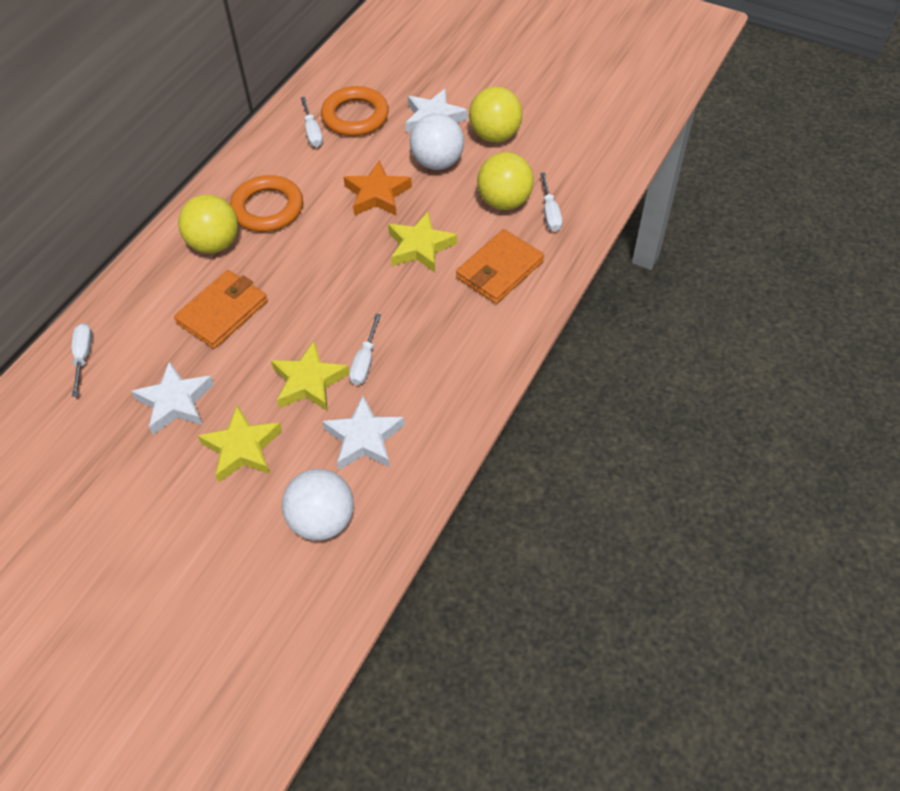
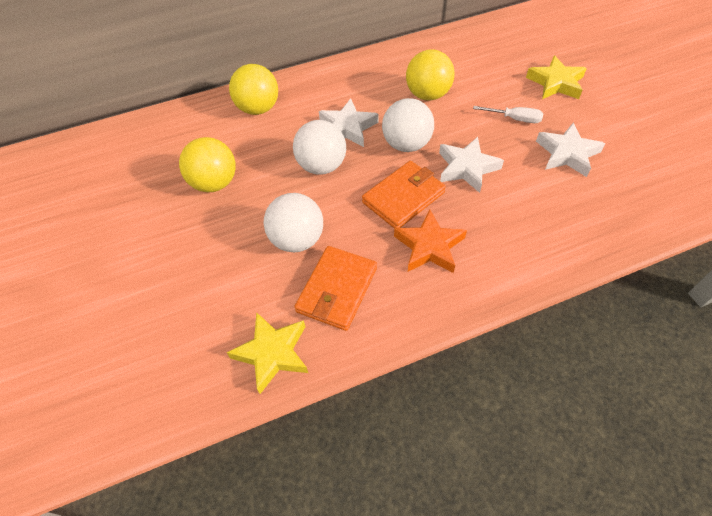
orange ring: [230,175,303,232] [321,86,389,136] = 2 -> none = 0
white ball: [282,469,354,541] [410,113,464,170] = 2 -> [264,193,323,252] [293,120,346,175] [382,98,434,152] = 3
white screwdriver: [72,323,92,397] [301,97,323,147] [349,314,381,385] [540,173,562,232] = 4 -> [473,106,543,123] = 1
yellow star: [198,405,282,482] [271,341,349,411] [388,212,457,272] = 3 -> [226,312,308,394] [526,55,587,99] = 2

